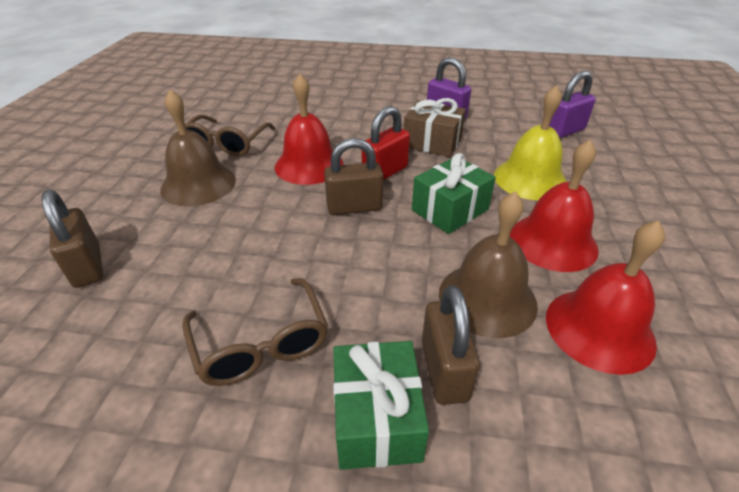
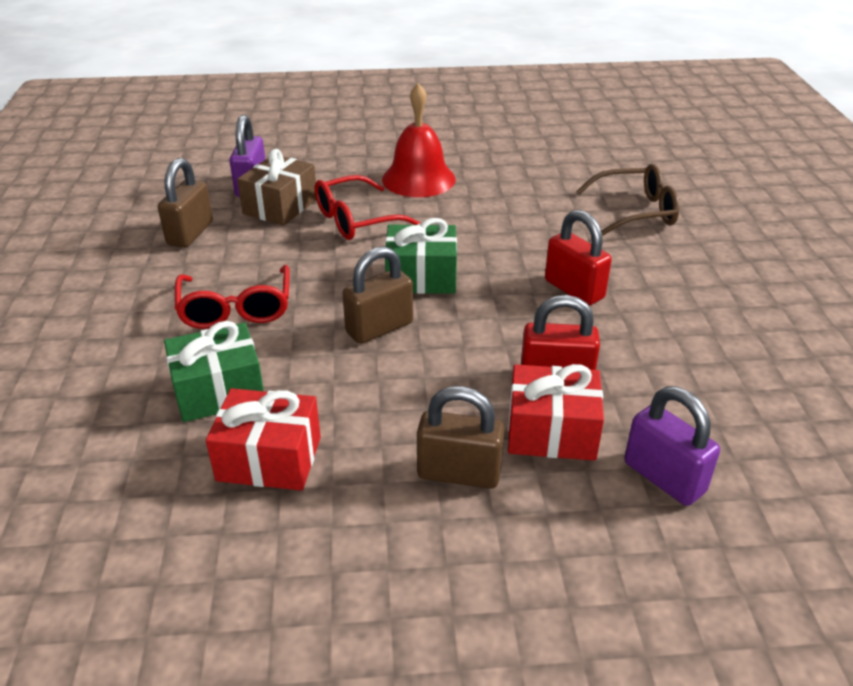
brown bell: [160,90,236,206] [439,191,538,338] = 2 -> none = 0
brown glasses: [182,278,328,386] [185,115,275,156] = 2 -> [576,164,679,236] = 1
red bell: [275,74,344,185] [510,140,599,272] [546,220,665,375] = 3 -> [382,83,456,197] = 1
red gift: none = 0 -> [206,388,321,491] [508,364,604,461] = 2
red glasses: none = 0 -> [175,265,290,329] [315,175,421,240] = 2
red padlock: [362,106,410,180] = 1 -> [521,295,600,370] [545,210,612,305] = 2
yellow bell: [494,85,567,200] = 1 -> none = 0

